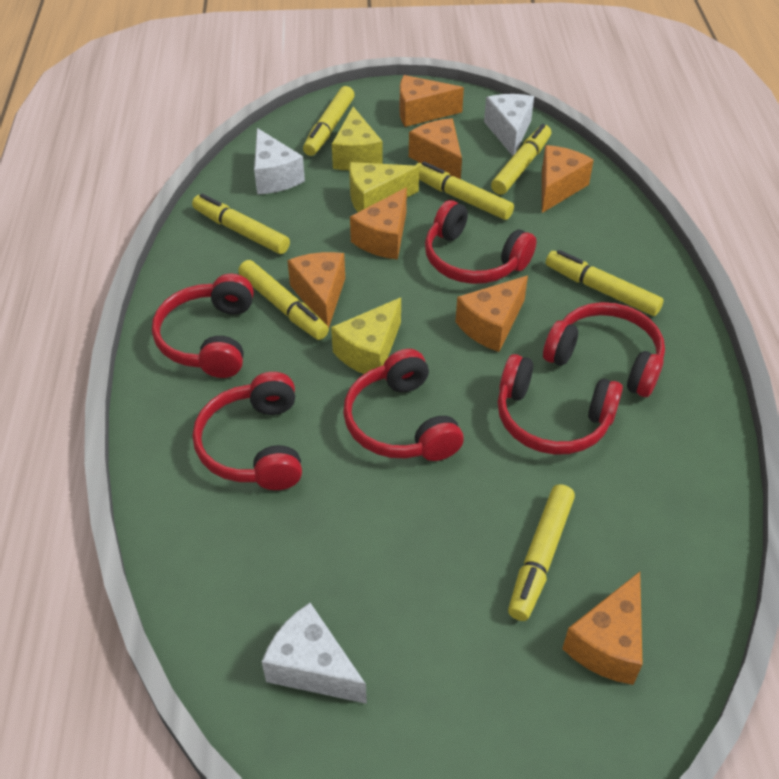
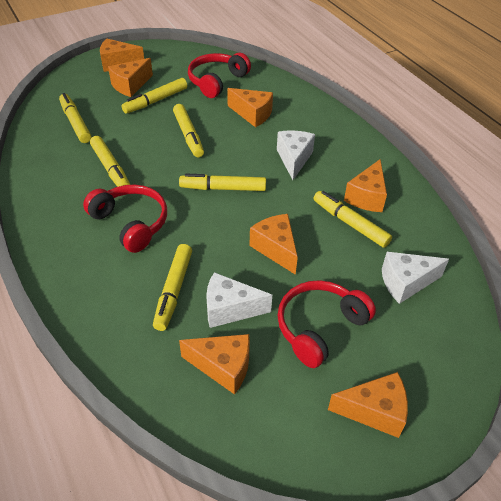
red headphones: [152,274,254,378] [193,372,302,490] [343,349,464,461] [425,200,537,284] [498,354,623,455] [543,302,665,397] = 6 -> [83,184,167,253] [188,53,251,98] [277,280,376,368] = 3
yellow cheese: [331,298,401,374] [332,107,383,170] [349,162,419,212] = 3 -> none = 0

